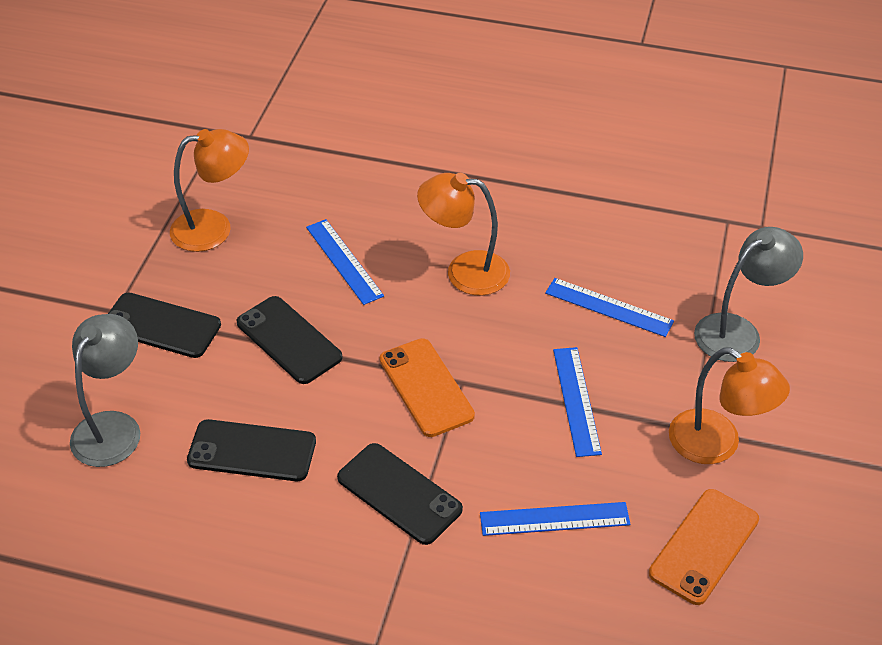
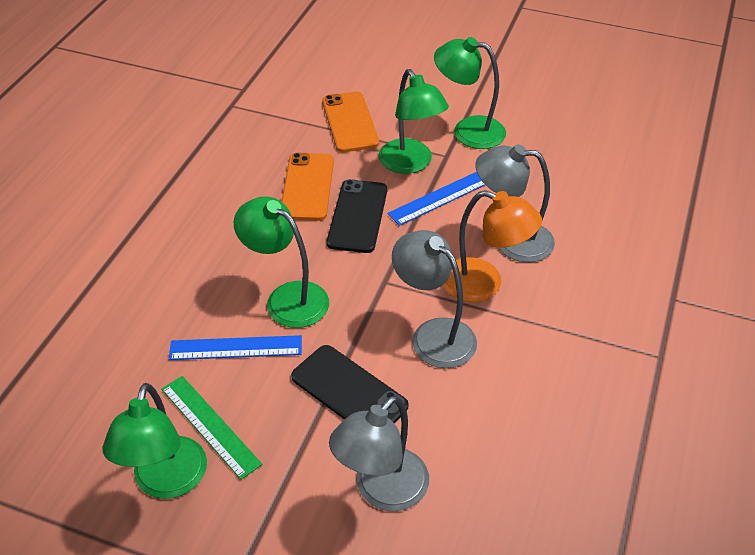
black phone: [108,293,221,358] [187,419,316,481] [237,296,343,384] [337,443,463,545] = 4 -> [291,345,409,423] [327,179,387,253] = 2
blue ruler: [306,219,384,305] [480,502,630,536] [545,278,674,337] [553,347,602,457] = 4 -> [169,335,302,360] [388,172,485,226] = 2
green lamp: none = 0 -> [103,383,207,499] [234,196,329,328] [379,69,449,174] [434,37,506,149] = 4
green ruler: none = 0 -> [161,376,262,480] = 1
grey lamp: [70,314,140,467] [694,227,803,362] = 2 -> [329,395,429,511] [392,230,477,368] [475,144,555,262] = 3
orange lamp: [170,129,249,252] [417,173,510,296] [669,347,790,464] = 3 -> [442,190,542,302] = 1

